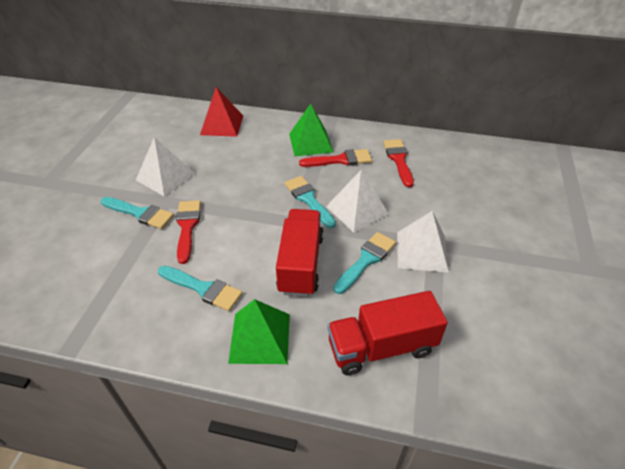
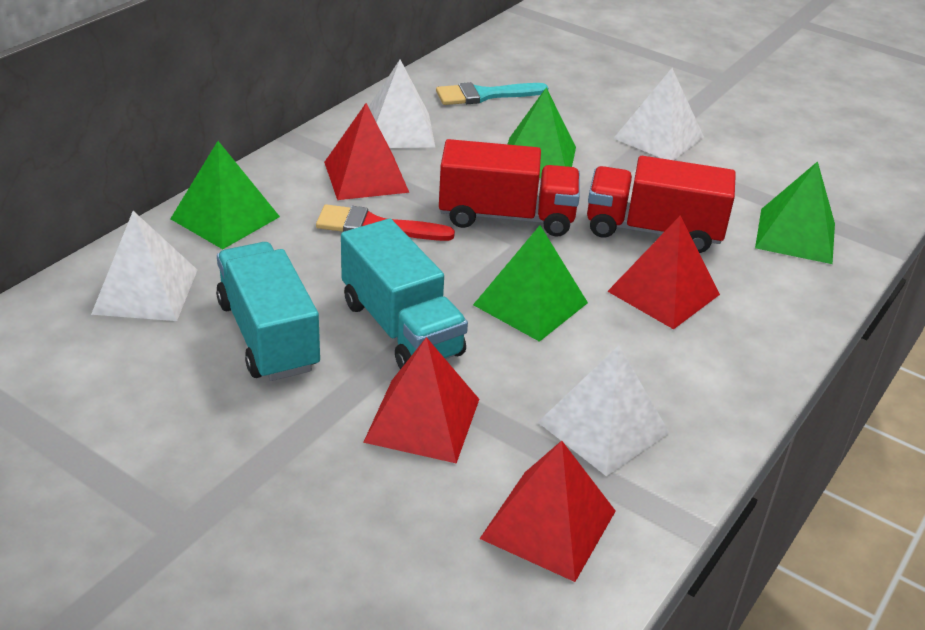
green pyramid: [228,299,290,364] [289,104,333,156] = 2 -> [170,141,280,249] [473,225,588,342] [508,87,576,178] [755,161,835,264] = 4
red brush: [176,200,201,264] [299,149,372,167] [383,139,414,187] = 3 -> [316,204,455,241] = 1
red pyramid: [200,87,243,137] = 1 -> [324,103,409,200] [363,337,479,463] [480,441,616,582] [607,216,720,329] = 4
turquoise brush: [101,197,174,229] [158,266,242,311] [284,176,336,228] [333,232,396,294] = 4 -> [436,82,549,105] = 1
turquoise truck: none = 0 -> [216,242,320,381] [341,219,468,369] = 2
white pyramid: [136,137,195,196] [326,170,389,233] [397,211,449,273] = 3 -> [91,211,197,321] [369,60,435,148] [538,345,670,476] [614,68,704,160] = 4

